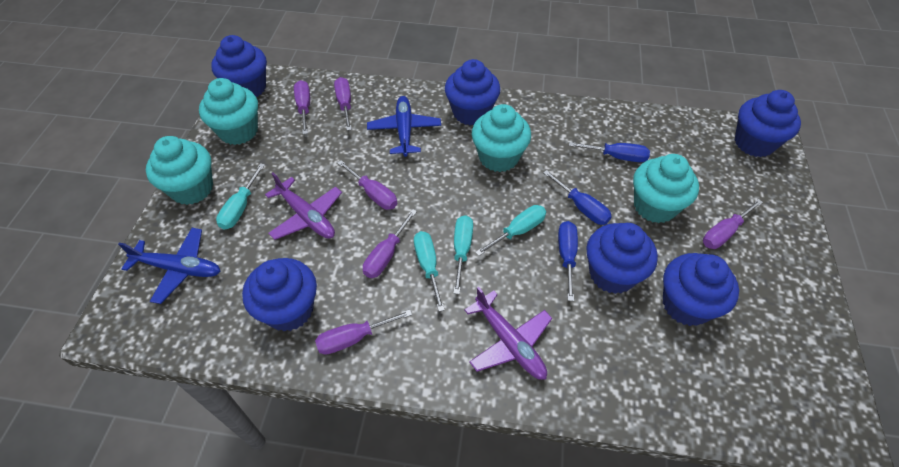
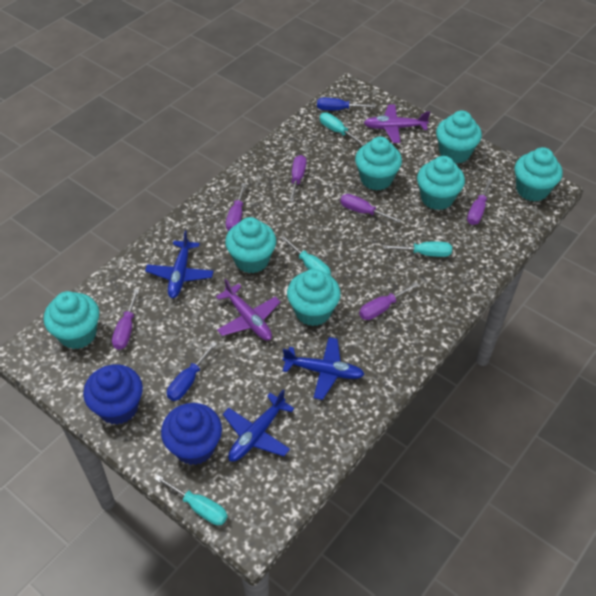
blue cupcake: [211,35,267,97] [242,258,317,332] [445,59,501,125] [586,223,658,294] [663,253,739,326] [735,90,801,157] = 6 -> [83,364,143,425] [161,403,222,465] = 2
blue plane: [118,228,220,304] [367,96,441,157] = 2 -> [145,230,214,298] [223,389,294,462] [283,337,365,400] = 3
blue screwdriver: [543,170,612,225] [558,221,578,301] [569,142,650,162] = 3 -> [167,342,217,401] [317,98,375,110] = 2
turquoise cupcake: [146,136,213,205] [199,78,258,145] [472,104,531,172] [633,154,699,223] = 4 -> [44,291,99,349] [225,217,276,273] [287,269,341,326] [355,137,402,190] [417,156,465,210] [436,111,482,164] [515,147,563,202] = 7

